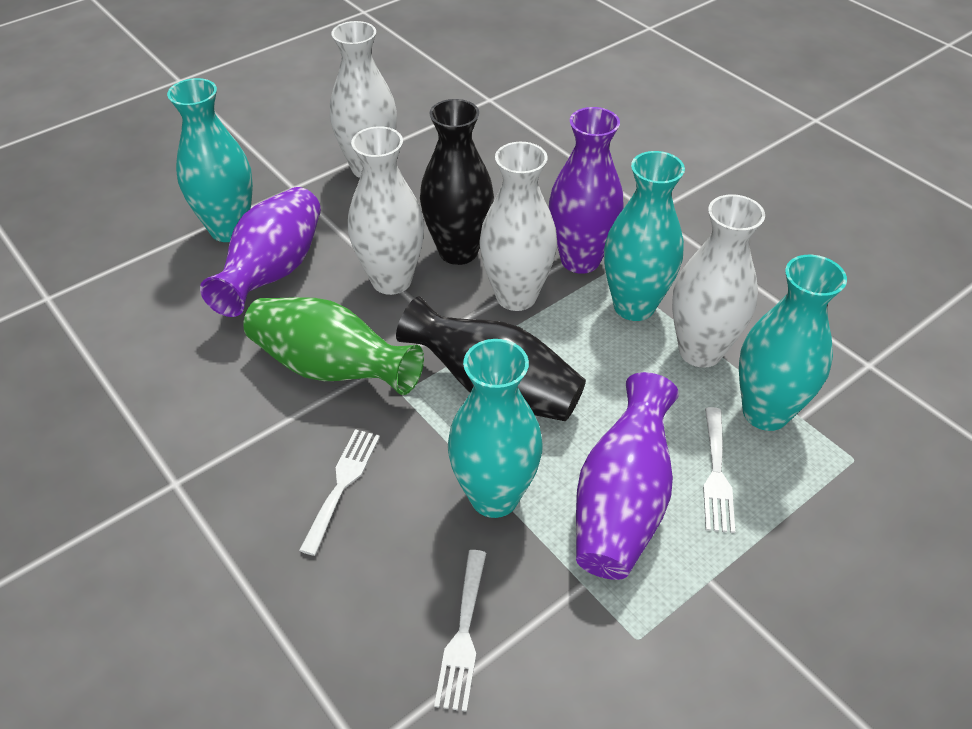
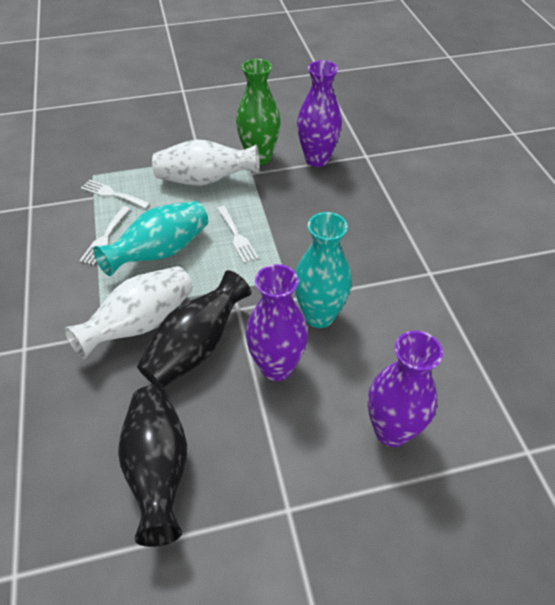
turquoise vase: [167,78,253,242] [448,339,543,518] [604,151,685,321] [739,255,847,431] = 4 -> [93,201,208,276] [295,212,352,328] = 2
white vase: [330,21,397,178] [348,126,424,295] [479,142,557,311] [672,194,765,368] = 4 -> [64,266,193,359] [152,139,260,186] = 2

